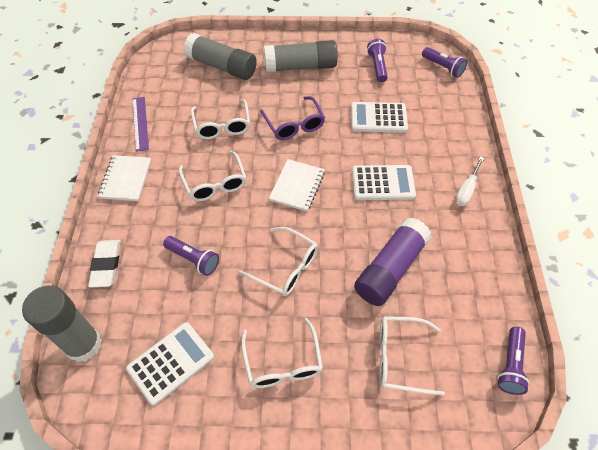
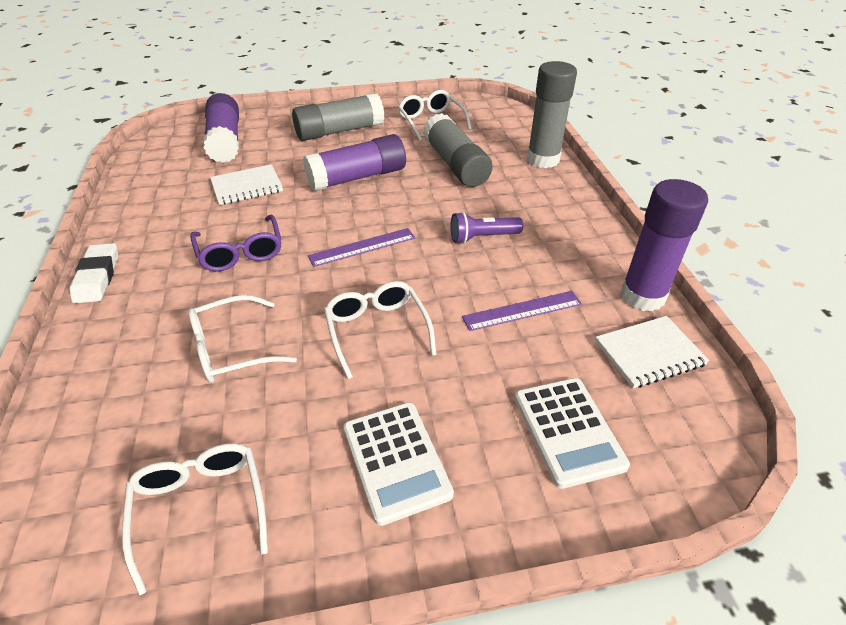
purple flashlight: [163,236,219,276] [367,39,388,82] [422,47,467,78] [497,327,530,395] = 4 -> [450,212,523,244] = 1
purple glue stick: [354,218,432,306] = 1 -> [203,93,239,163] [303,134,406,191] [620,179,708,311] = 3
purple ruler: [132,97,149,152] = 1 -> [308,228,415,267] [462,291,582,331] = 2
white calculator: [126,322,214,406] [351,102,408,133] [352,165,416,200] = 3 -> [344,402,454,526] [514,378,630,489] = 2
white glasses: [179,151,246,202] [191,99,250,139] [238,227,318,296] [241,317,323,388] [379,316,445,396] = 5 -> [122,443,268,595] [188,295,297,383] [324,281,436,379] [398,90,472,141] = 4
white screwdriver: [455,157,484,206] = 1 -> none = 0

